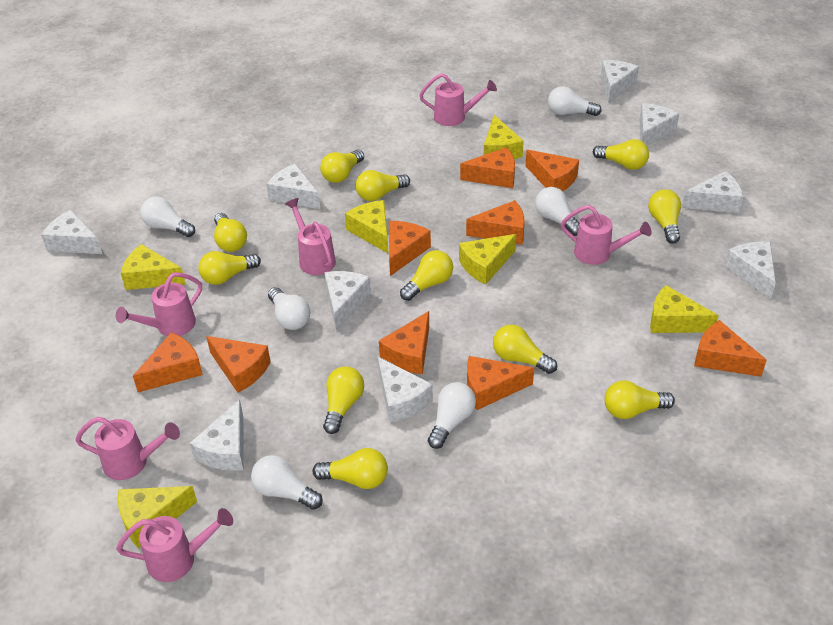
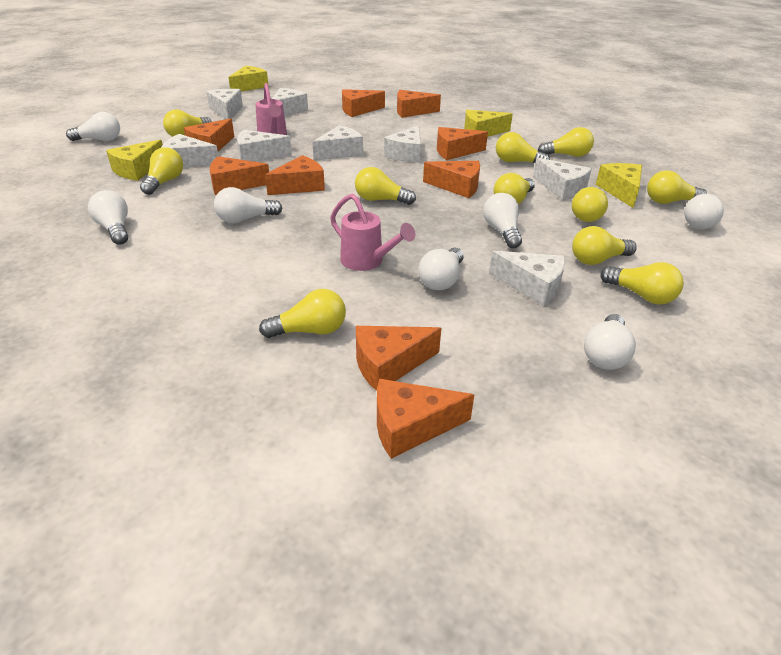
pink watering can: [75,417,180,480] [116,272,202,336] [116,508,233,582] [285,198,336,275] [419,73,497,126] [561,205,652,265] = 6 -> [255,83,287,135] [330,193,415,271] = 2
white cheese: [41,210,102,254] [190,400,243,471] [266,164,320,209] [324,271,371,331] [378,357,433,423] [601,60,639,103] [640,103,679,146] [682,171,743,213] [724,242,776,300] = 9 -> [161,134,218,167] [207,89,243,119] [237,130,292,162] [272,88,308,116] [312,125,363,161] [384,125,421,163] [489,251,565,306] [533,158,592,201] = 8
white light bulb: [140,197,195,237] [251,455,323,510] [268,287,310,330] [428,382,476,449] [535,187,579,236] [548,86,602,116] = 6 -> [66,112,120,141] [88,190,128,245] [214,187,282,223] [418,248,464,290] [483,193,522,248] [584,314,636,370] [684,194,724,229] = 7
yellow cheese: [118,486,197,548] [121,244,186,290] [345,200,389,254] [459,234,517,284] [484,115,524,159] [650,285,719,333] = 6 -> [106,140,163,181] [229,66,269,91] [464,110,513,137] [596,163,642,208] = 4

